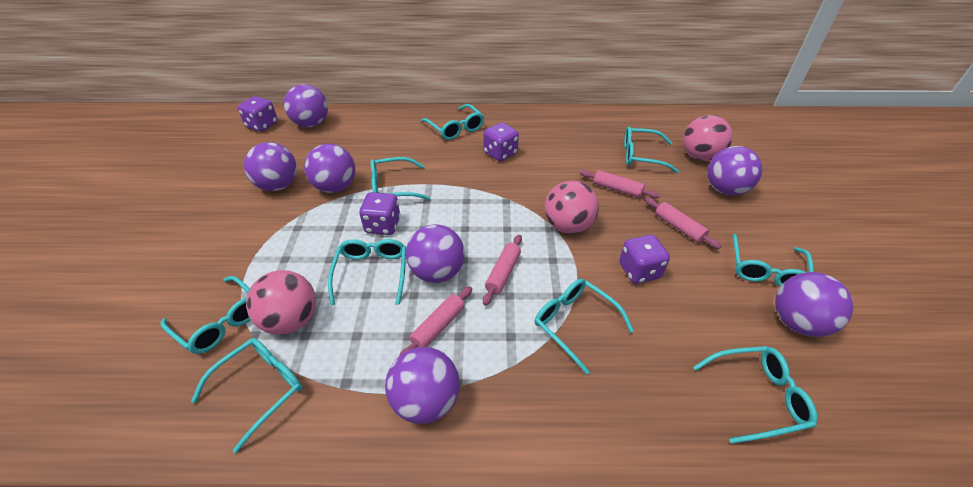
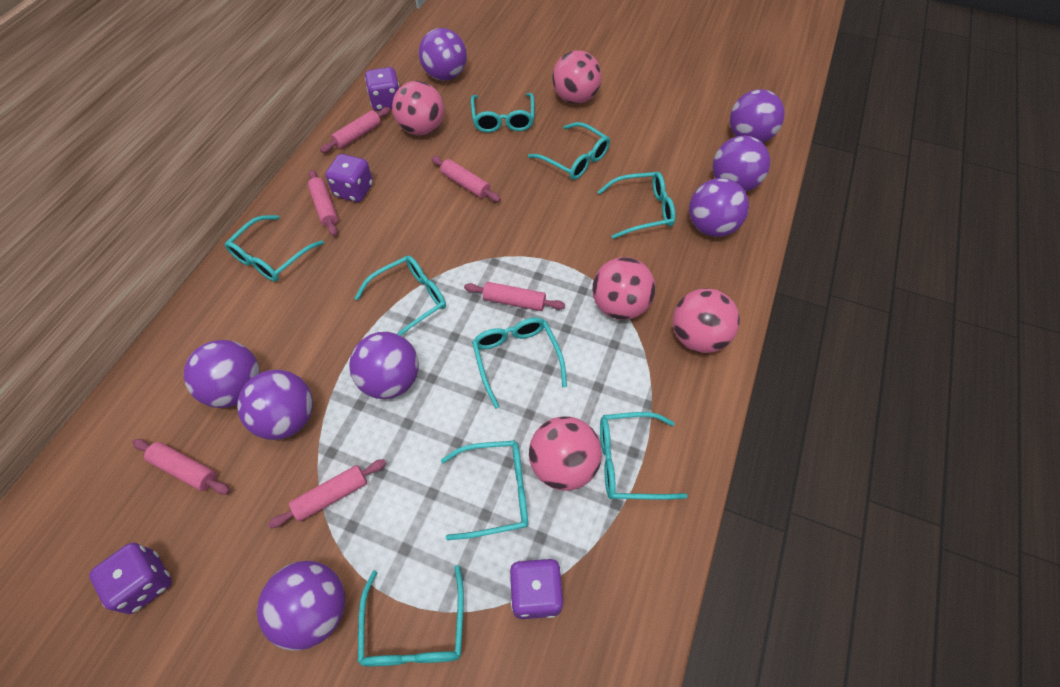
pink ball: [246,270,316,335] [545,181,599,234] [683,115,733,161] = 3 -> [392,81,444,135] [529,416,602,491] [552,50,602,104] [592,257,656,320] [673,288,740,353] = 5
pink rolling pin: [399,286,472,356] [483,235,522,306] [580,170,660,198] [645,198,722,249] = 4 -> [132,439,230,495] [268,459,386,528] [308,170,338,236] [320,107,391,153] [431,156,501,202] [464,282,565,311] = 6
purple ball: [244,142,297,191] [284,84,328,127] [304,144,355,193] [385,347,460,424] [406,224,465,283] [707,146,762,196] [775,272,854,337] = 7 -> [184,340,260,408] [237,370,313,440] [257,561,345,651] [349,332,419,399] [419,28,467,81] [689,178,749,237] [713,136,770,192] [730,89,785,143] = 8

